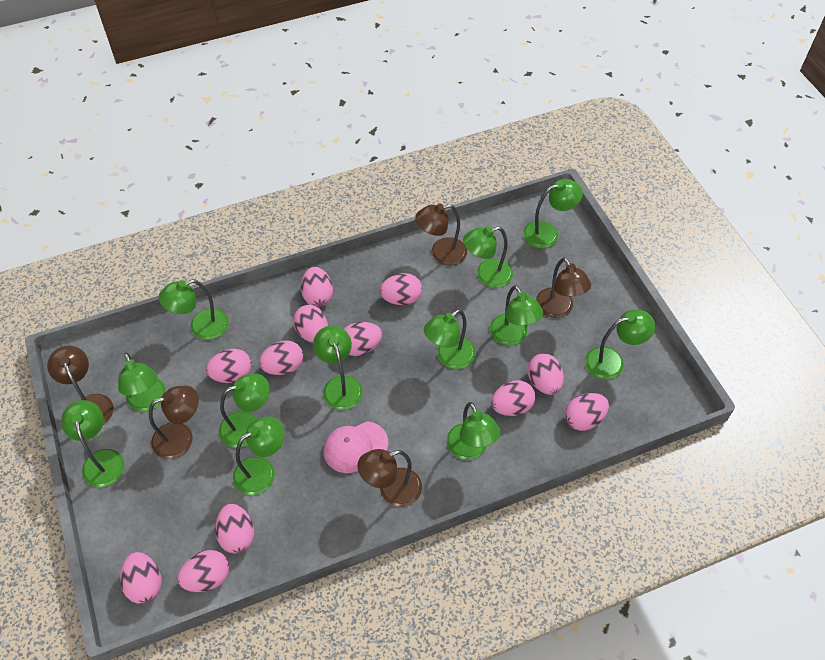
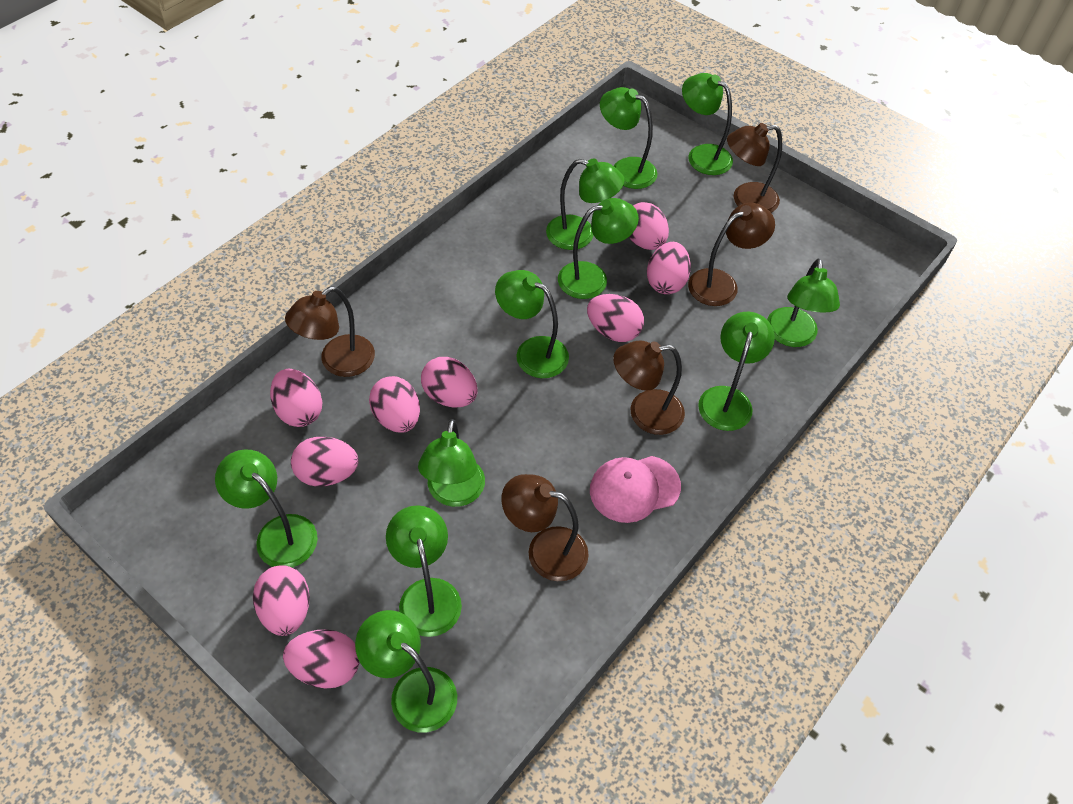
green lamp: [61,400,124,487] [118,353,166,412] [159,280,229,340] [219,374,270,448] [233,416,284,495] [313,326,363,410] [424,309,476,369] [447,402,500,460] [463,226,513,288] [490,285,543,345] [523,179,583,248] [585,309,655,380] = 12 -> [215,449,318,568] [355,610,457,733] [386,505,462,637] [418,419,485,507] [495,270,569,378] [546,158,625,250] [558,198,639,299] [600,87,658,189] [682,73,733,175] [698,312,775,431] [767,258,840,347] = 11
pink egg: [120,552,162,604] [177,550,230,592] [206,349,252,383] [215,504,254,554] [259,340,304,375] [293,305,328,343] [301,267,333,307] [344,322,382,356] [380,273,422,305] [491,380,535,416] [528,354,564,395] [565,393,609,431] = 12 -> [253,565,310,636] [270,369,322,427] [283,630,359,688] [291,437,359,487] [369,376,420,433] [421,357,478,408] [587,294,644,342] [629,202,669,250] [647,242,691,294] = 9

